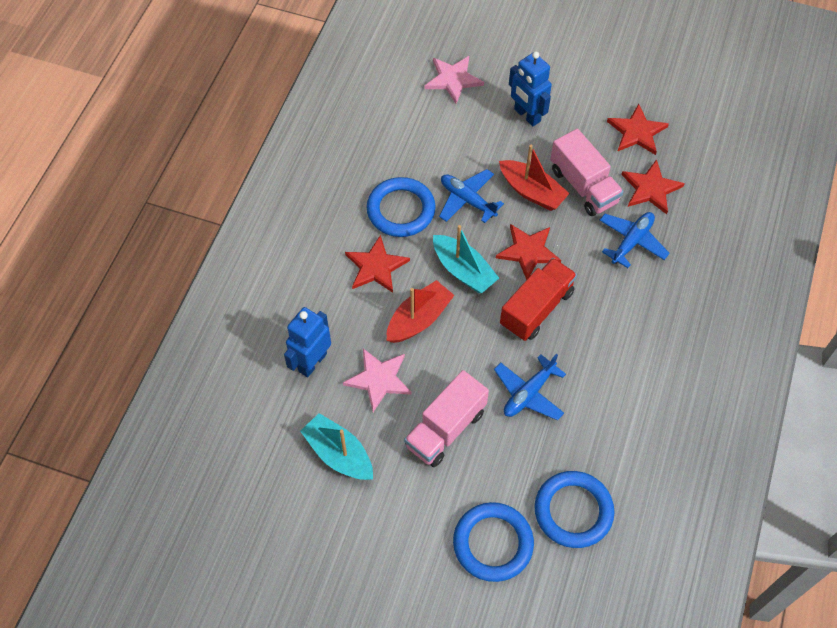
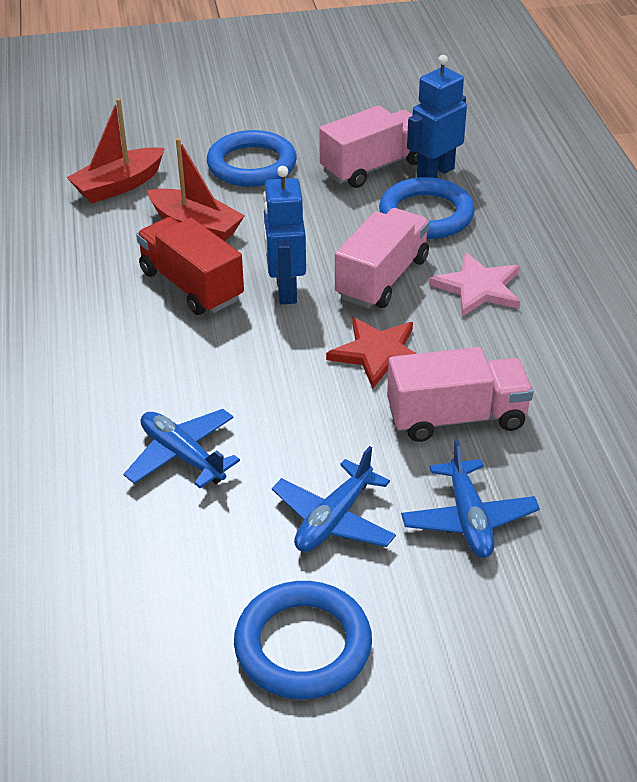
pink star: [343,349,411,412] [425,56,484,104] = 2 -> [429,252,520,316] = 1
pink truck: [404,370,489,467] [550,129,624,216] = 2 -> [319,105,418,188] [335,208,430,308] [387,347,533,442] = 3
red star: [345,235,410,293] [496,224,561,280] [607,104,669,155] [621,159,685,214] = 4 -> [326,317,417,389] = 1
turquoise boat: [300,413,373,480] [433,225,499,293] = 2 -> none = 0

